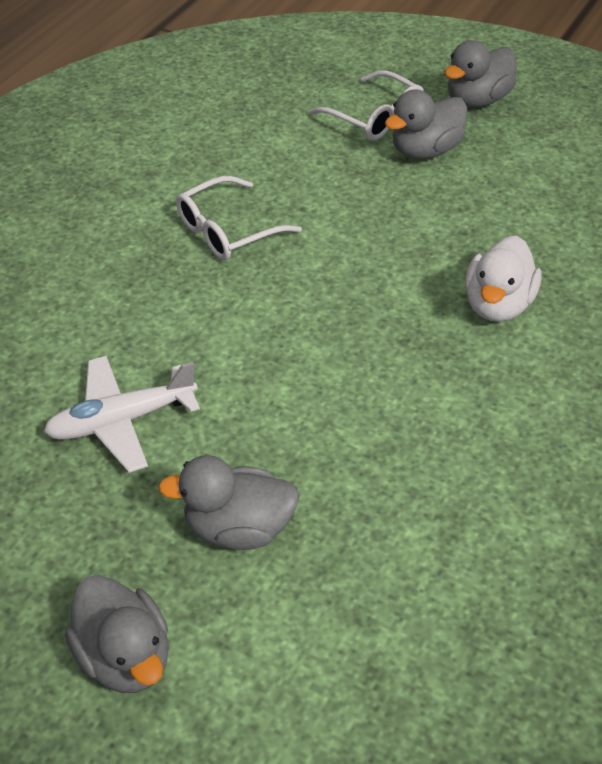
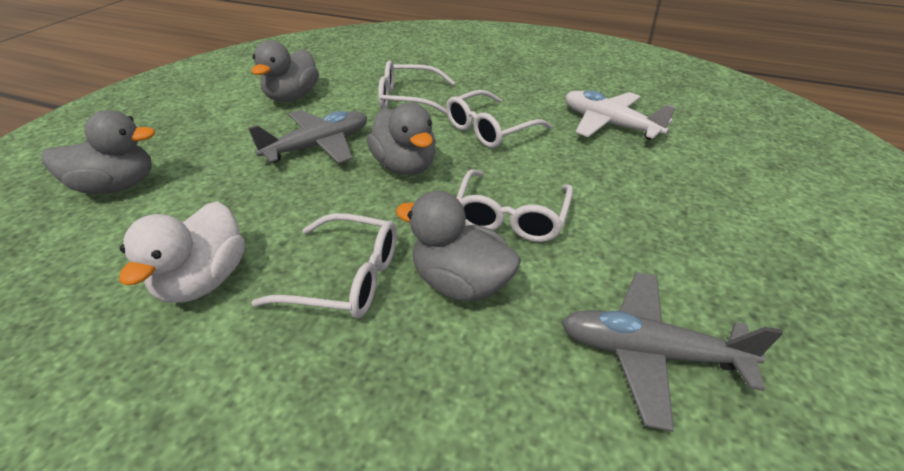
grey plane: none = 0 -> [248,110,367,164] [561,272,783,432] = 2
white glasses: [176,176,302,260] [309,70,424,141] = 2 -> [251,213,397,319] [378,60,455,115] [446,90,552,148] [456,169,573,242] = 4

